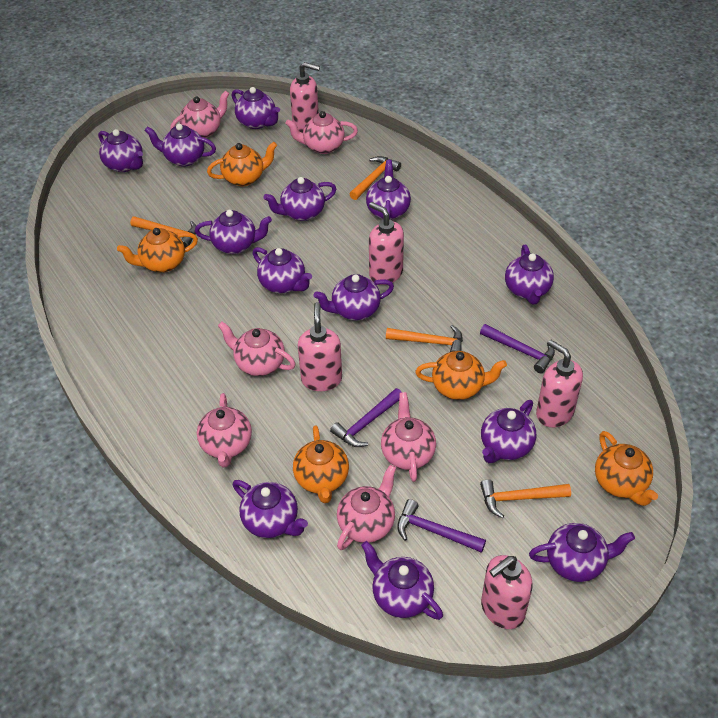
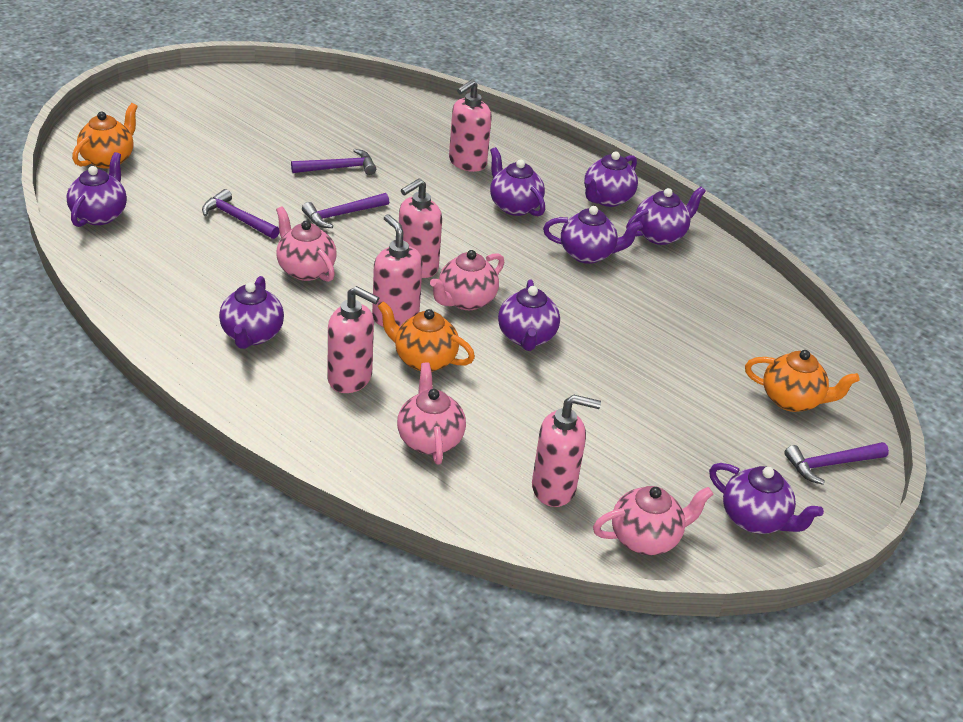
orange hammer: [130,216,196,248] [350,156,401,200] [386,325,463,352] [480,479,571,518] = 4 -> none = 0
orange teapot: [117,228,198,273] [207,142,277,186] [293,426,349,503] [415,351,507,400] [595,431,658,506] = 5 -> [72,103,138,169] [378,301,475,372] [745,350,860,412] = 3
pink teapot: [170,91,229,138] [197,393,252,467] [218,322,296,376] [285,111,358,154] [337,465,396,550] [381,392,436,482] = 6 -> [276,206,337,282] [397,362,466,464] [430,250,505,310] [593,486,713,555] = 4
purple hammer: [330,388,402,447] [397,499,486,553] [480,324,555,373] = 3 -> [202,189,279,239] [291,149,376,175] [302,193,389,228] [784,442,889,485] = 4
purple teapot: [98,129,143,172] [145,124,216,167] [195,210,272,254] [231,87,280,129] [233,480,308,538] [252,247,312,294] [264,177,336,221] [314,274,394,320] [361,541,443,620] [366,160,411,220] [481,400,536,463] [505,245,554,304] [529,523,635,582] = 13 -> [67,152,127,227] [219,276,284,349] [490,147,545,216] [498,279,560,351] [543,206,643,264] [584,151,638,207] [626,187,706,245] [709,463,824,534] = 8

